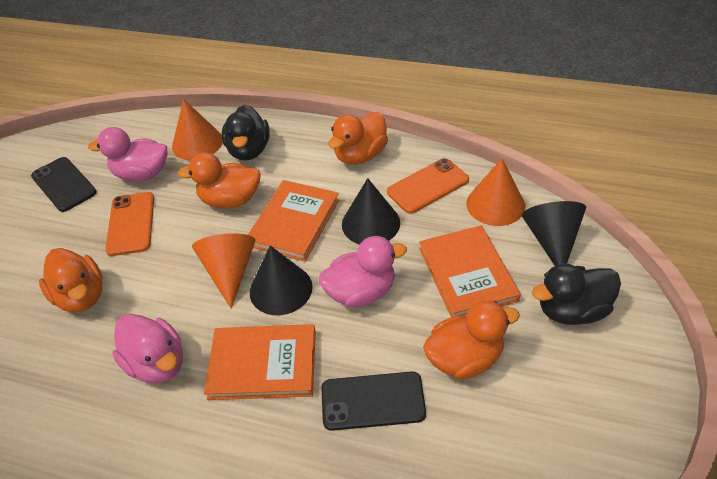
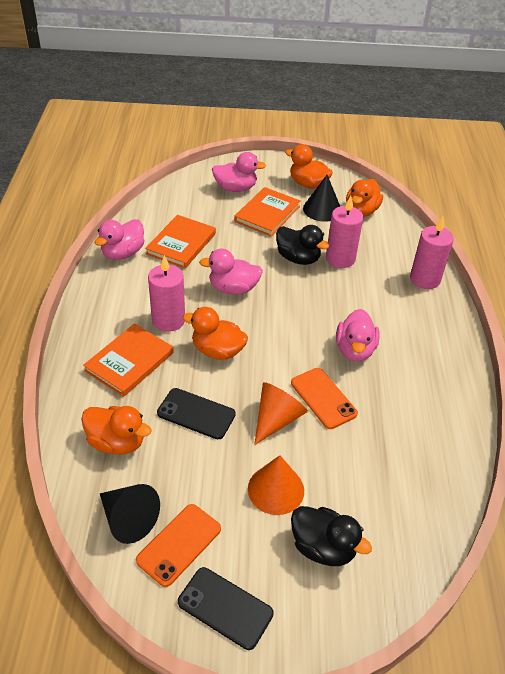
black cone: [250,245,313,315] [342,178,400,244] [522,201,586,266] = 3 -> [100,484,160,544] [303,175,340,222] = 2
orange cone: [172,99,223,160] [192,233,256,308] [466,158,525,226] = 3 -> [248,455,304,515] [254,382,308,445] = 2
pink candle: none = 0 -> [148,255,185,332] [326,196,363,268] [410,217,454,289] = 3
pink duck: [88,127,167,181] [112,314,183,384] [319,236,407,307] = 3 -> [94,219,144,260] [199,249,263,295] [212,152,266,192] [336,309,380,361] = 4

